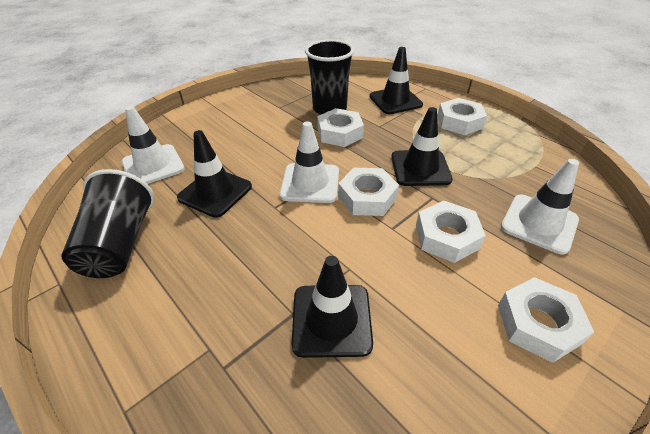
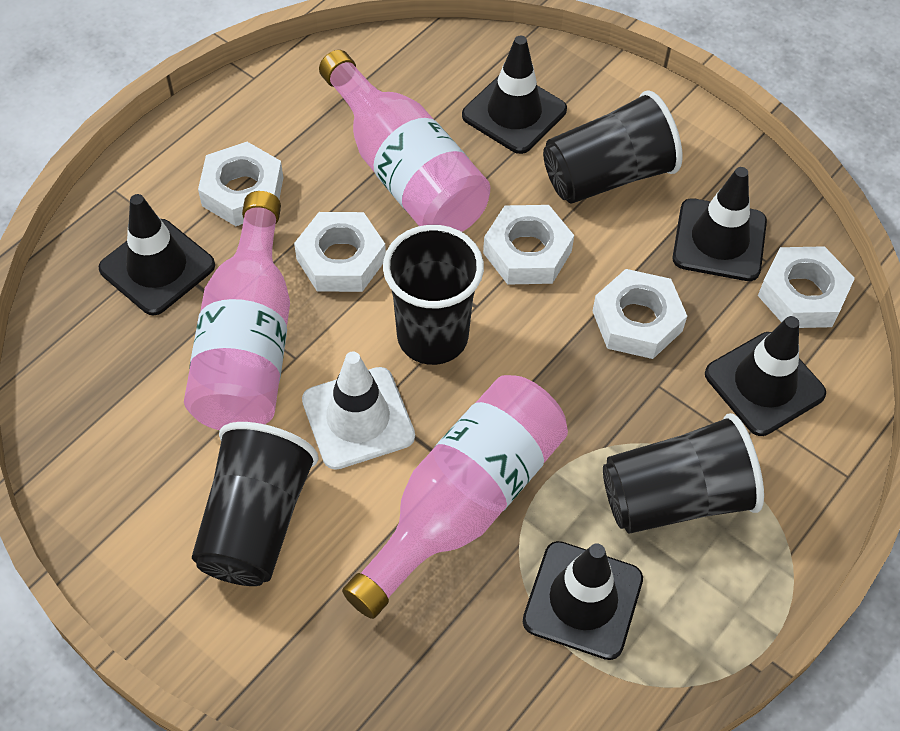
black cup: [61,169,155,278] [305,39,354,115] = 2 -> [192,422,318,586] [383,225,484,365] [543,90,683,203] [603,413,764,534] = 4
black traffic cone: [177,130,252,218] [291,256,373,358] [369,47,423,114] [391,107,453,186] = 4 -> [98,194,215,316] [462,36,567,154] [523,541,643,660] [672,167,767,281] [705,316,826,436] = 5
pink bottle: none = 0 -> [184,191,290,430] [319,50,490,232] [342,375,568,619] = 3
white traffic cone: [122,106,185,184] [280,121,339,203] [501,159,579,254] = 3 -> [302,352,415,470] = 1

